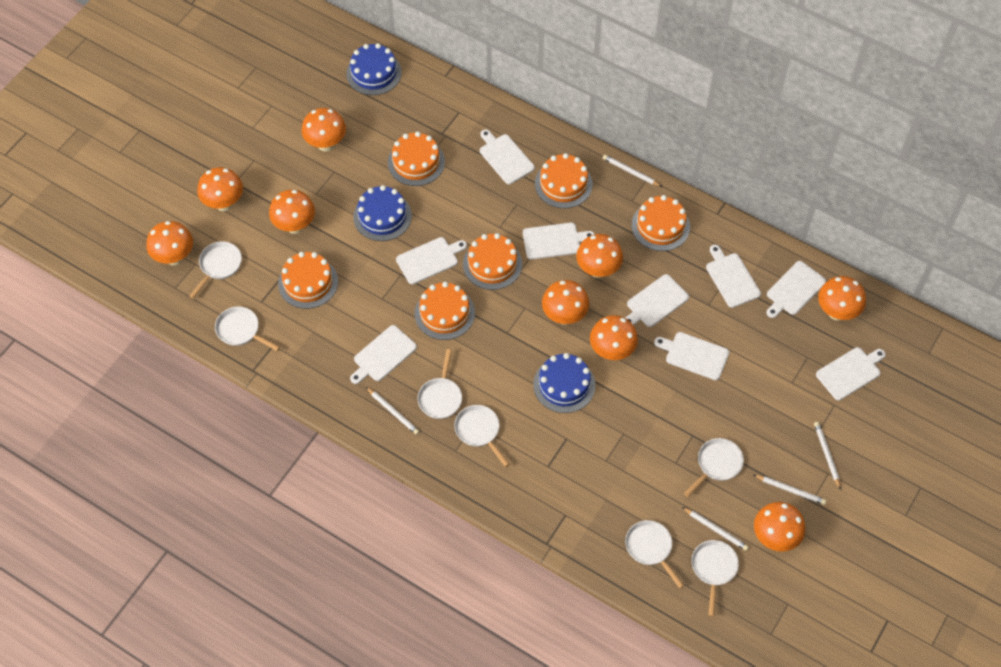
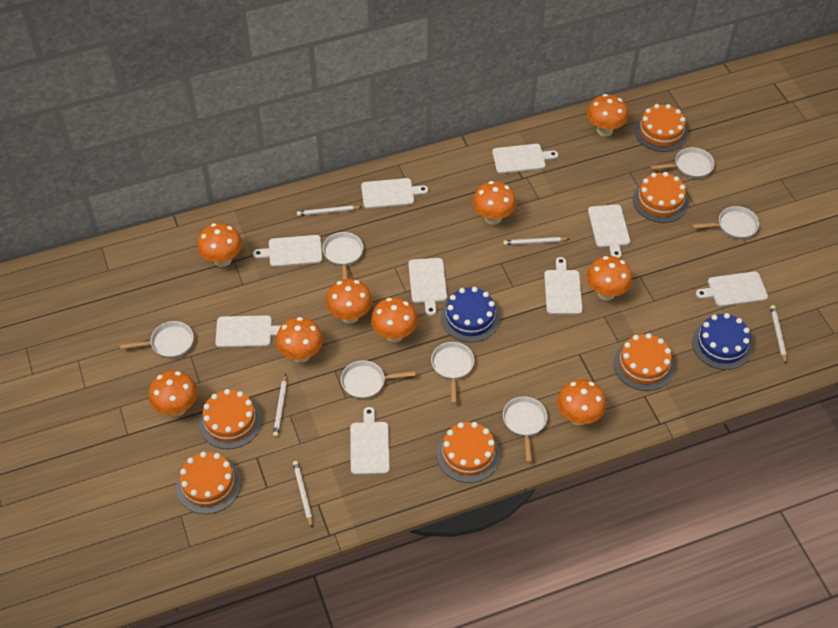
blue cake: [346,43,402,95] [353,185,412,241] [533,353,595,413] = 3 -> [441,287,500,342] [692,313,752,370] = 2

